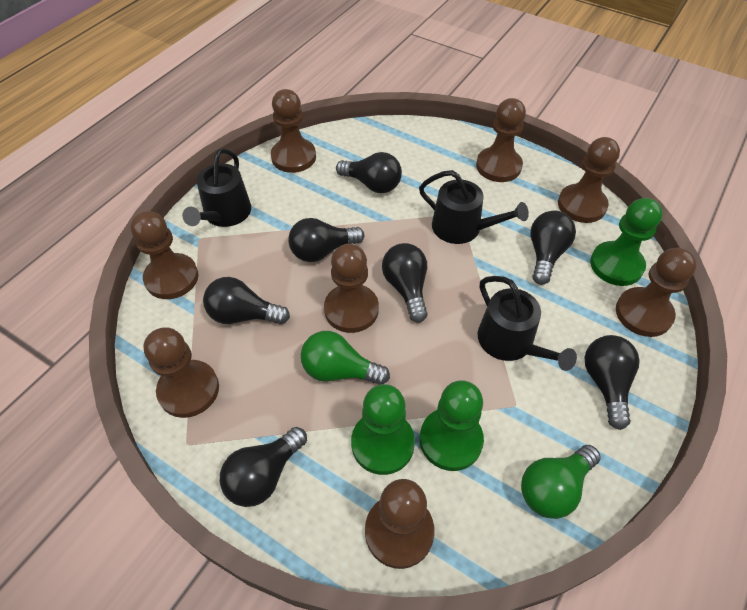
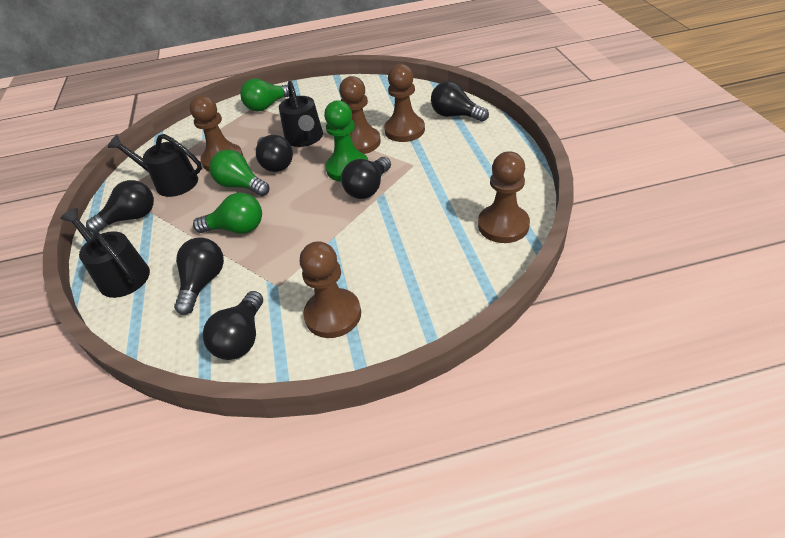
black light bulb: [203,277,290,324] [220,427,307,507] [288,218,364,262] [336,152,402,193] [382,243,428,322] [530,211,576,285] [585,335,640,430] = 7 -> [86,180,154,232] [174,237,224,315] [203,291,263,360] [256,135,293,172] [341,157,391,199] [431,81,489,122] = 6
brown pawn: [131,211,199,299] [143,327,219,418] [271,89,316,173] [324,244,379,333] [365,479,435,569] [476,98,526,182] [558,137,620,223] [616,248,697,337] = 8 -> [190,95,243,172] [300,241,361,338] [339,76,381,154] [384,64,425,142] [478,152,530,243] = 5
green light bulb: [301,331,390,385] [521,445,601,519] = 2 -> [193,192,262,234] [209,150,269,196] [240,78,289,112] = 3
green pawn: [351,384,415,475] [420,380,484,471] [590,198,663,286] = 3 -> [324,100,368,182] = 1

